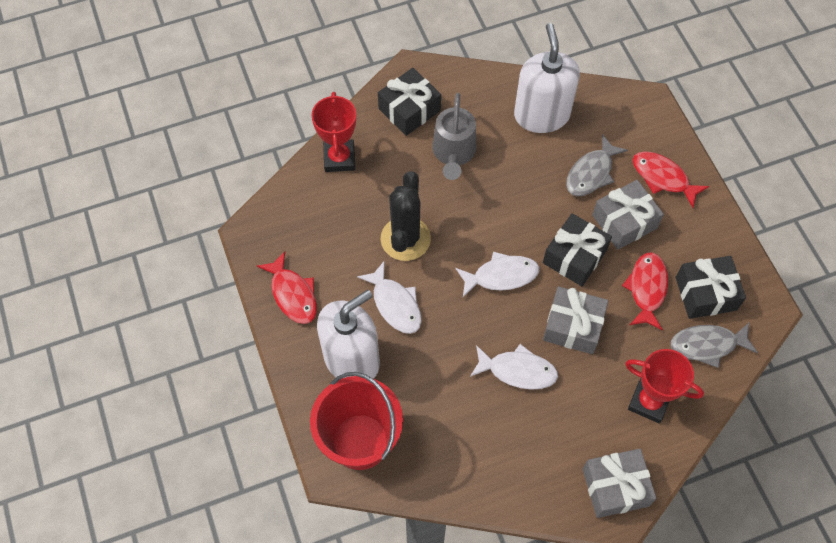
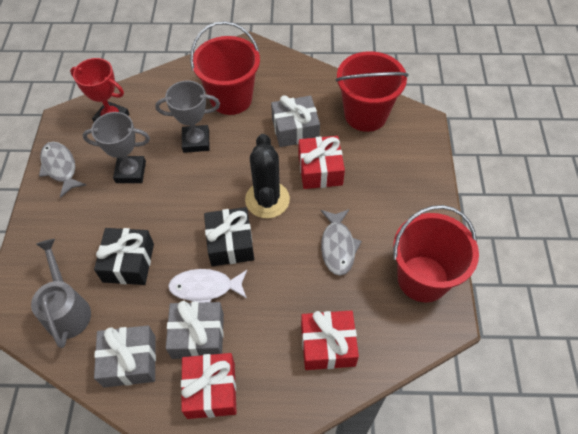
black gift: [378,68,441,136] [543,213,612,286] [676,256,746,319] = 3 -> [94,228,154,285] [204,207,254,266] = 2
grey trophy: none = 0 -> [83,112,150,183] [155,81,220,153] = 2
red bucket: [310,372,403,470] = 1 -> [190,21,260,115] [335,51,409,132] [393,205,479,302] = 3
red fish: [257,251,317,324] [622,252,668,330] [633,151,709,208] = 3 -> none = 0
red gift: none = 0 -> [181,353,237,419] [299,136,345,189] [301,310,359,370] = 3
red trophy: [311,92,356,172] [625,349,704,423] = 2 -> [70,58,129,122] = 1
white fish: [357,262,422,334] [455,252,539,297] [470,344,558,390] = 3 -> [168,269,247,303] = 1
white soap dispenser: [317,290,380,379] [514,23,580,133] = 2 -> none = 0

